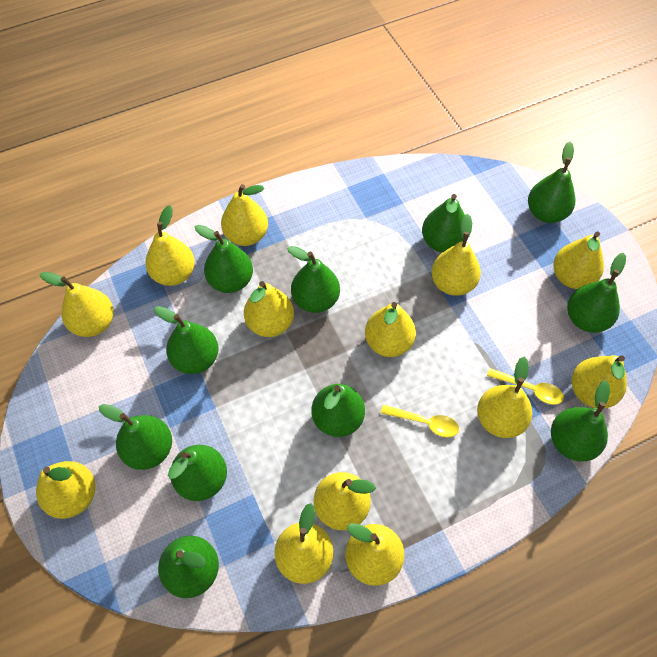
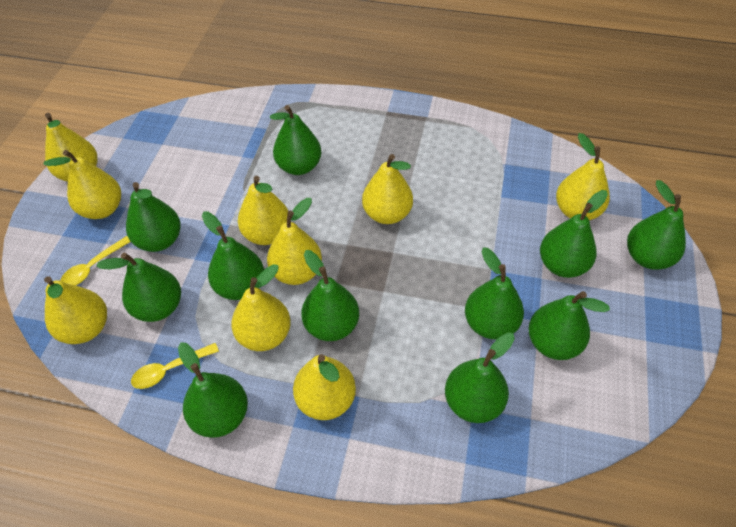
yellow pear: [36,461,96,519] [40,272,114,337] [145,205,195,286] [221,184,268,246] [244,281,294,337] [274,503,334,584] [314,472,376,530] [345,523,404,586] [365,302,416,357] [431,214,481,296] [477,357,532,438] [553,231,604,289] [572,355,627,408] = 13 -> [43,150,121,219] [44,276,107,344] [45,113,97,182] [231,264,291,351] [238,176,288,245] [267,198,322,285] [293,354,356,420] [362,154,413,224] [556,133,610,220] = 9

